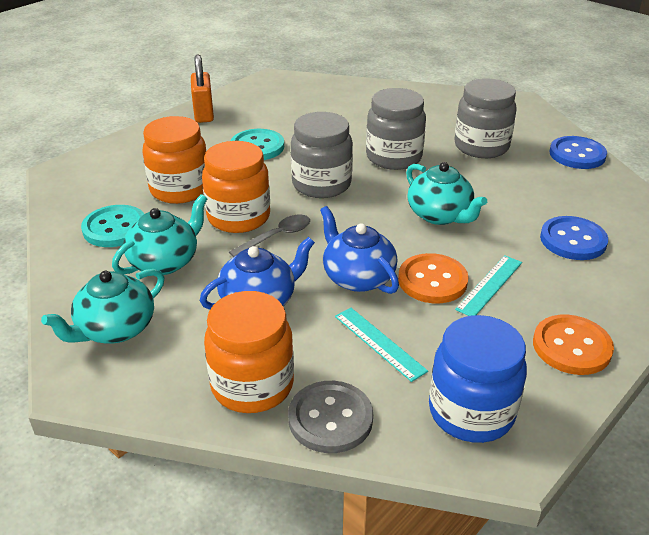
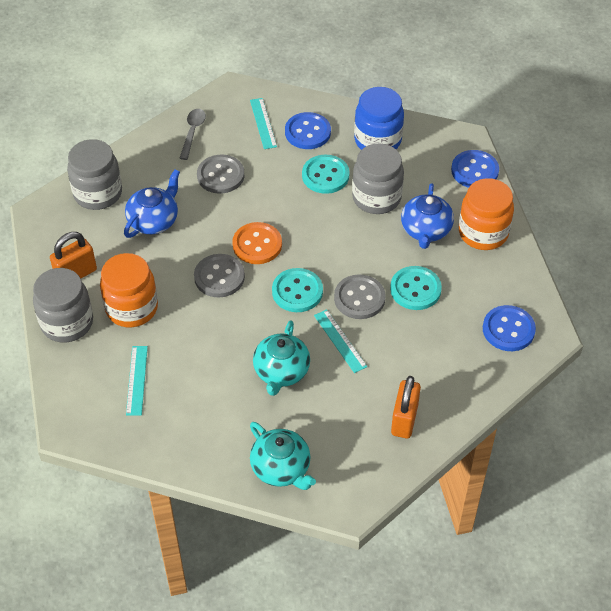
blue button: [540,216,608,260] [549,136,607,169] = 2 -> [285,112,331,149] [451,150,499,188] [483,305,536,351] = 3
grey button: [288,381,373,453] = 1 -> [194,254,245,297] [197,155,244,194] [334,274,386,319] = 3
orange button: [398,253,468,303] [533,315,614,375] = 2 -> [232,222,282,264] = 1
orange jar: [142,116,206,204] [202,141,270,233] [204,291,294,413] = 3 -> [100,253,158,327] [459,178,514,250] = 2
orange padlock: [191,54,214,123] = 1 -> [50,232,97,278] [391,376,421,439] = 2
turquoise button: [81,205,144,247] [231,129,284,160] = 2 -> [272,268,323,312] [302,155,350,194] [390,266,442,310] = 3
turquoise ruler: [335,308,428,382] [455,255,522,316] = 2 -> [126,346,148,416] [250,98,277,149] [314,309,367,373] = 3
turquoise teapot: [41,269,164,344] [112,194,208,275] [406,162,487,225] = 3 -> [250,422,316,490] [253,320,310,396] = 2

